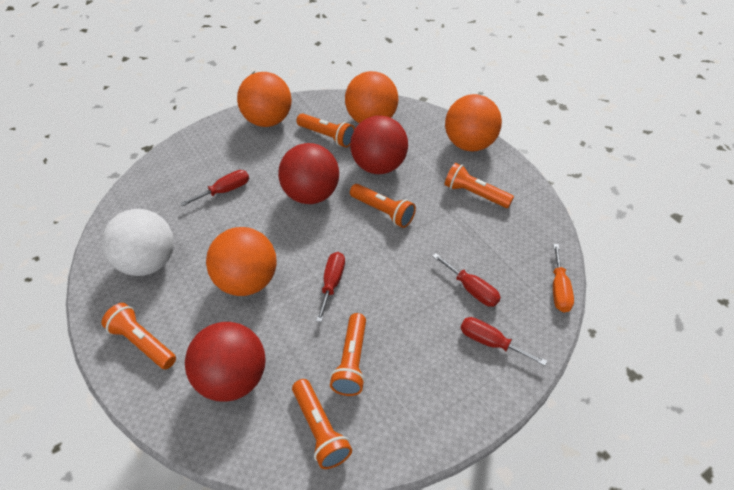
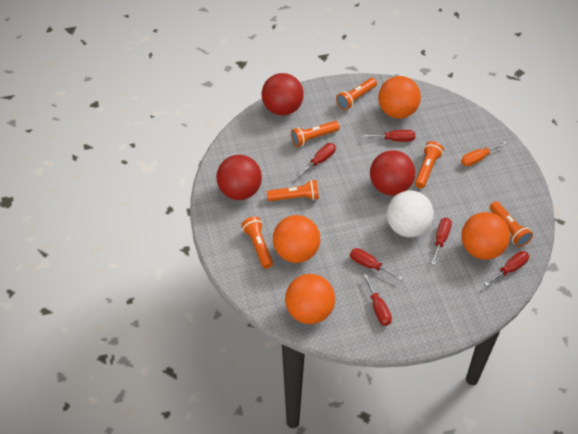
red screwdriver: [180,170,249,206] [316,252,345,322] [432,253,501,307] [460,317,547,366] = 4 -> [297,143,336,177] [350,248,403,280] [362,130,415,142] [363,274,392,326] [431,218,452,265] [484,251,529,286] = 6

